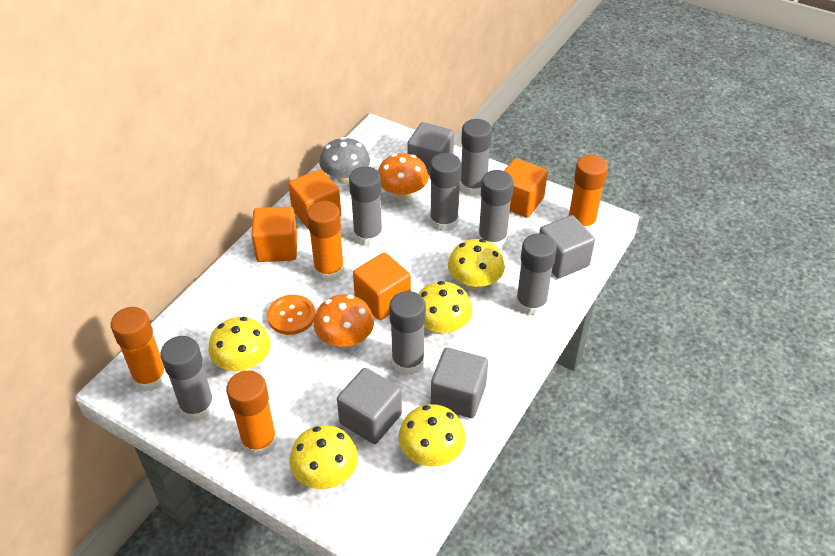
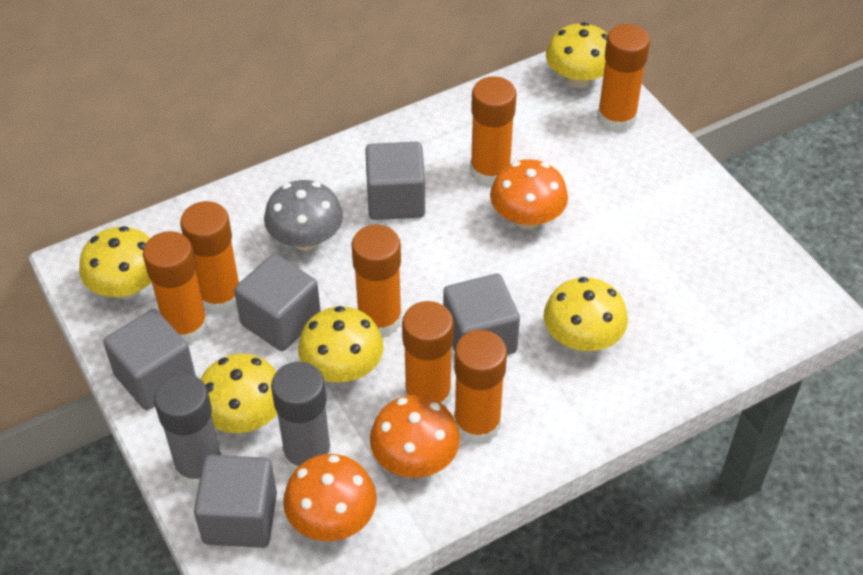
grey cube: [337,368,402,444] [408,122,454,175] [431,348,488,418] [539,215,595,278] = 4 -> [103,309,196,410] [194,455,277,548] [234,254,321,351] [365,142,425,220] [443,274,520,355] = 5
grey glue stick: [160,336,215,421] [349,167,383,246] [389,291,426,375] [430,153,462,232] [460,119,492,196] [478,170,514,248] [516,233,557,316] = 7 -> [154,373,222,489] [271,362,332,471] = 2
orange button: [267,295,316,335] = 1 -> none = 0
orange cube: [251,206,297,262] [288,169,341,229] [353,252,411,320] [504,158,548,218] = 4 -> none = 0
orange glue stick: [111,307,168,391] [226,371,277,457] [307,201,344,282] [568,155,608,232] = 4 -> [143,231,208,344] [180,201,239,314] [351,225,402,338] [402,301,454,408] [454,330,507,444] [470,76,517,187] [597,24,650,133] = 7
orange mushroom: [314,294,374,348] [378,153,428,200] = 2 -> [283,454,377,541] [370,395,460,478] [490,159,568,229] = 3

